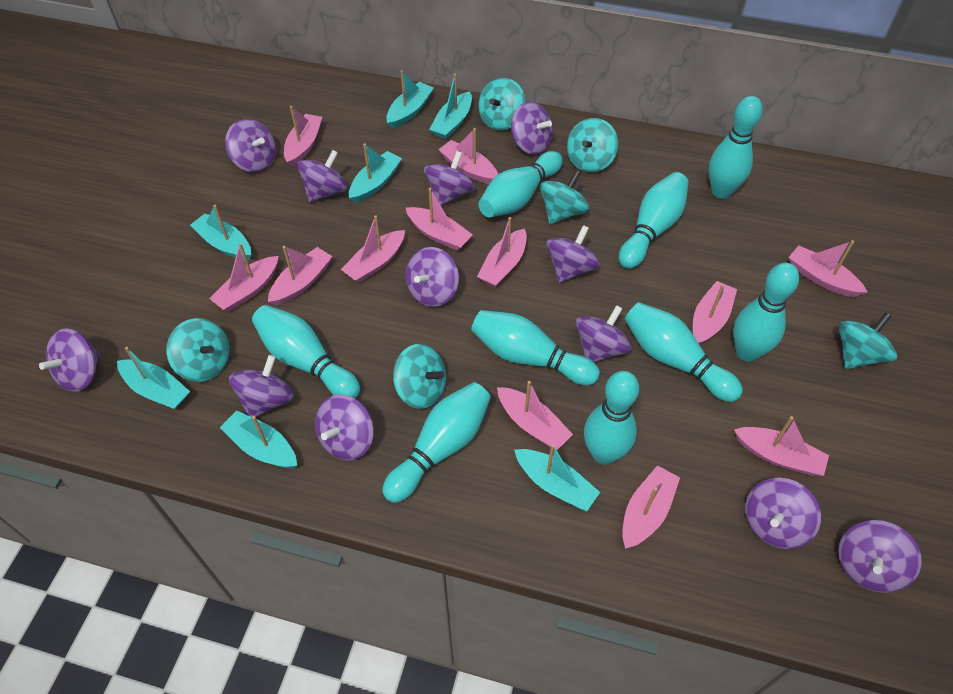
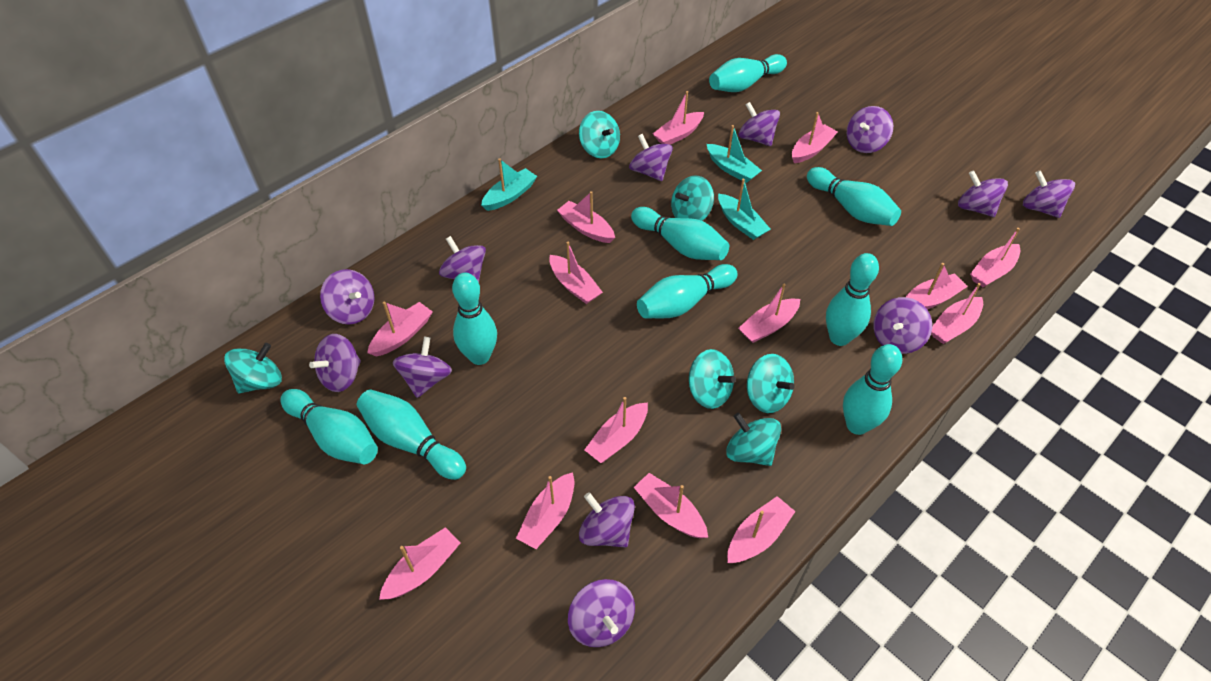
pink boat: [209,243,278,311] [268,246,333,306] [284,106,322,167] [341,215,405,283] [406,188,473,251] [438,128,498,184] [477,217,527,287] [497,381,573,450] [622,465,680,549] [693,281,737,344] [734,416,829,476] [789,240,867,297] = 12 -> [367,302,433,357] [379,527,461,600] [516,472,575,549] [549,242,603,304] [557,191,615,243] [584,397,648,463] [634,473,708,538] [653,91,704,144] [727,496,796,563] [738,284,800,343] [792,112,838,163] [906,263,968,309] [931,283,983,344] [970,228,1021,287] = 14
turquoise boat: [117,347,190,409] [190,205,251,260] [220,410,297,468] [349,143,402,203] [386,70,434,129] [429,73,472,139] [514,444,600,511] = 7 -> [481,158,537,211] [707,125,762,183] [718,179,771,240] = 3

